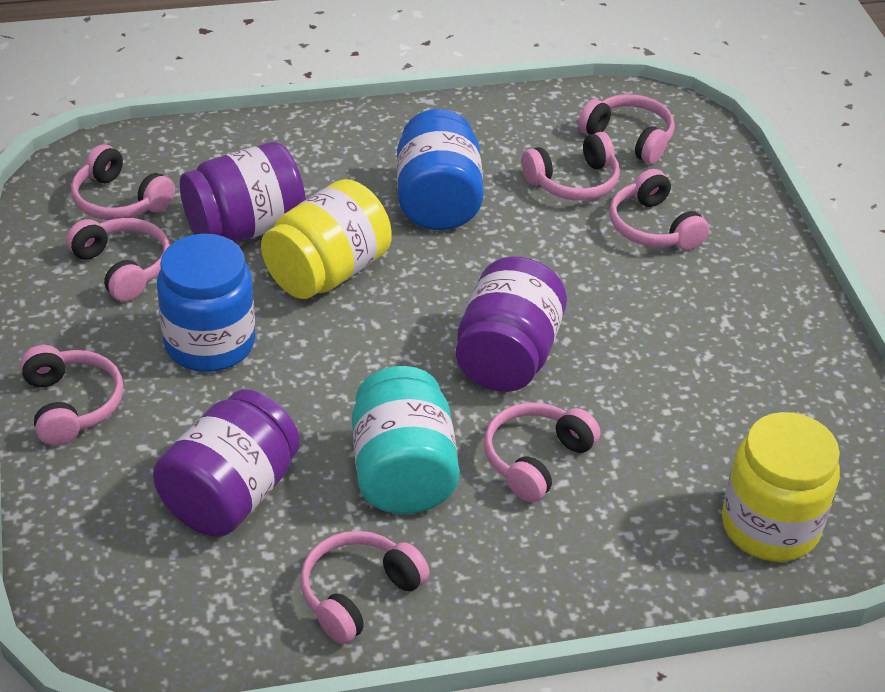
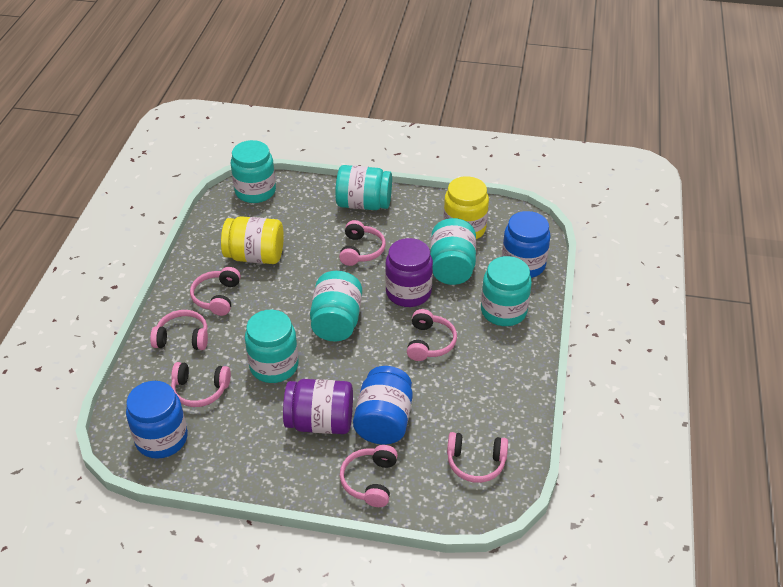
blue jar: [157,234,255,372] [397,109,483,230] = 2 -> [126,381,188,459] [353,366,413,445] [502,211,551,278] = 3
pink headphones: [20,345,123,446] [66,218,170,301] [71,144,175,220] [300,531,430,644] [484,402,600,502] [522,132,620,201] [578,94,675,164] [609,169,709,250] = 8 -> [150,310,208,350] [171,362,231,407] [190,267,241,316] [339,220,386,266] [340,445,398,507] [407,309,457,361] [447,432,508,483] = 7
purple jar: [153,390,300,537] [180,142,306,243] [456,256,567,392] = 3 -> [283,379,353,434] [385,238,433,307] = 2
turquoise jar: [352,366,460,514] = 1 -> [231,140,276,203] [245,310,298,383] [310,271,362,341] [335,165,392,210] [430,218,476,285] [481,256,532,326] = 6

